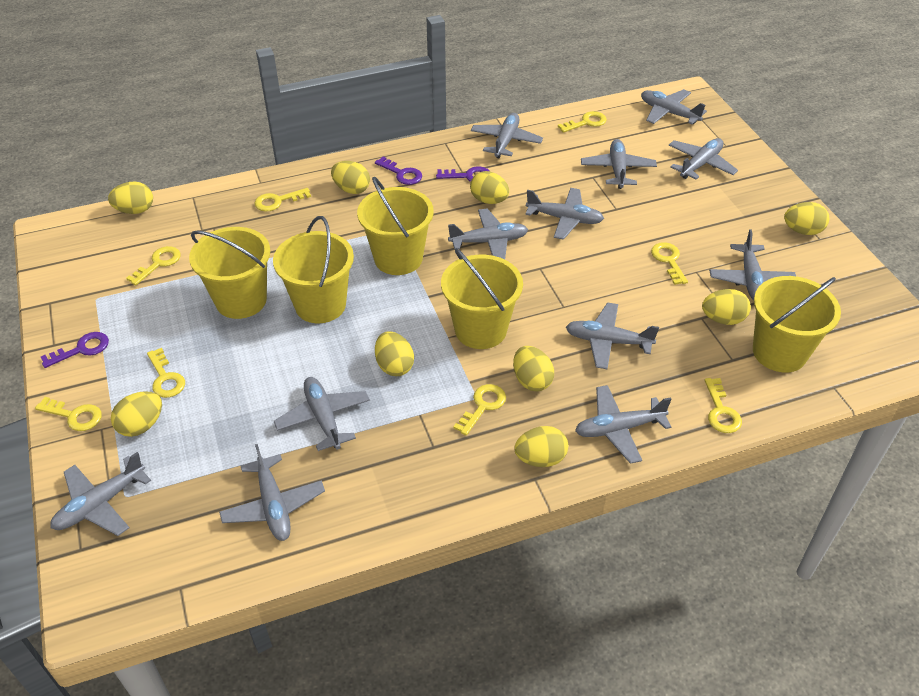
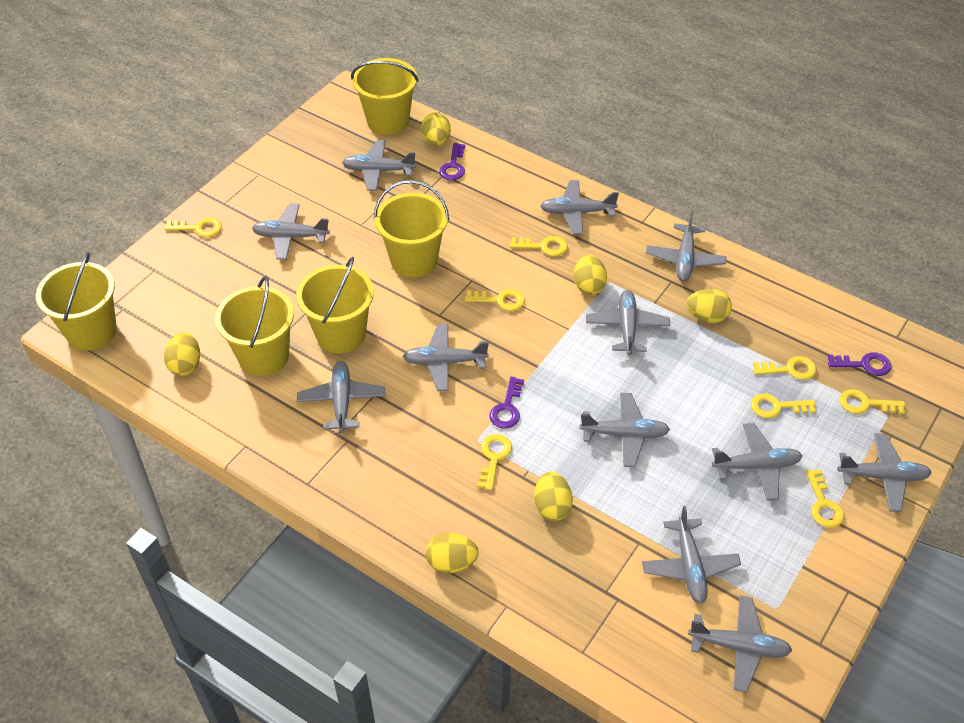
yellow egg: [108,182,153,214] [111,391,162,437] [331,161,370,194] [375,331,414,376] [470,171,509,204] [513,346,554,391] [514,426,568,467] [702,289,751,325] [784,202,829,235] = 9 -> [164,332,200,376] [421,113,451,146] [426,533,479,573] [534,472,573,521] [574,254,607,295] [686,289,732,323] = 6

